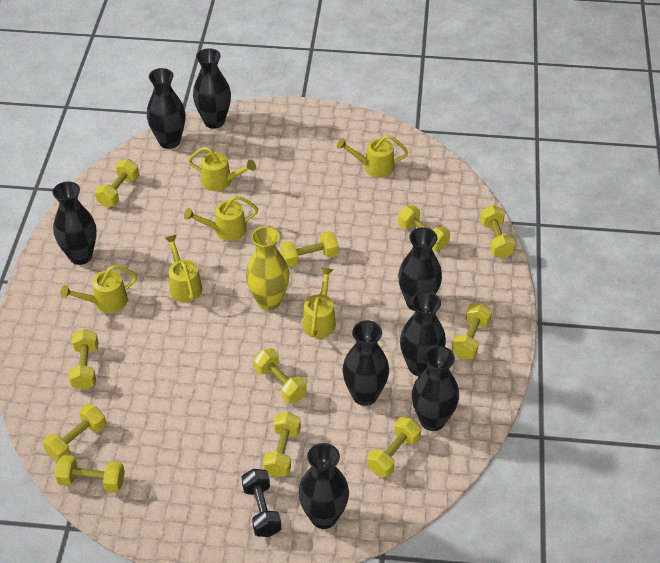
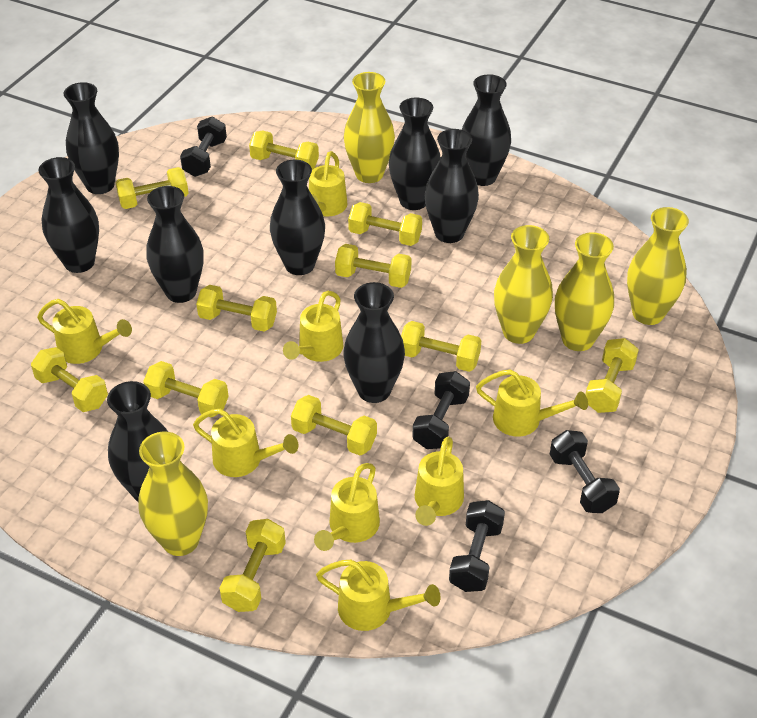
black dumbbell: [242,469,281,537] = 1 -> [180,117,227,177] [412,371,470,449] [449,500,505,592] [549,430,620,513] = 4
black vase: [53,182,97,265] [147,68,186,149] [193,48,231,129] [298,443,349,529] [342,320,389,406] [398,227,442,311] [400,291,446,376] [412,346,459,431] = 8 -> [38,157,99,273] [64,82,119,194] [107,381,168,502] [146,186,204,303] [270,160,325,275] [343,282,405,403] [389,97,441,210] [425,129,479,243] [462,74,511,186] = 9
yellow vase: [246,226,290,310] = 1 -> [138,432,208,556] [344,72,395,183] [494,225,553,344] [555,232,614,351] [627,207,689,325] = 5
yellow watering can: [60,265,138,313] [165,235,202,302] [184,196,258,241] [188,147,256,191] [302,268,336,338] [337,135,408,178] = 6 -> [37,299,132,364] [193,409,298,477] [283,291,344,362] [309,151,347,216] [314,463,380,551] [316,560,440,631] [415,437,464,526] [476,369,588,436] = 8

